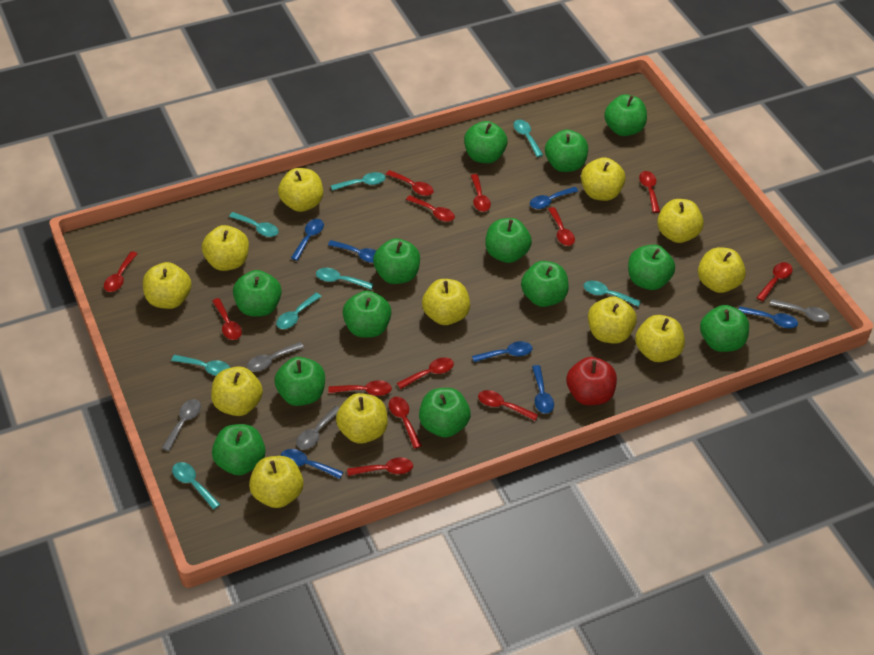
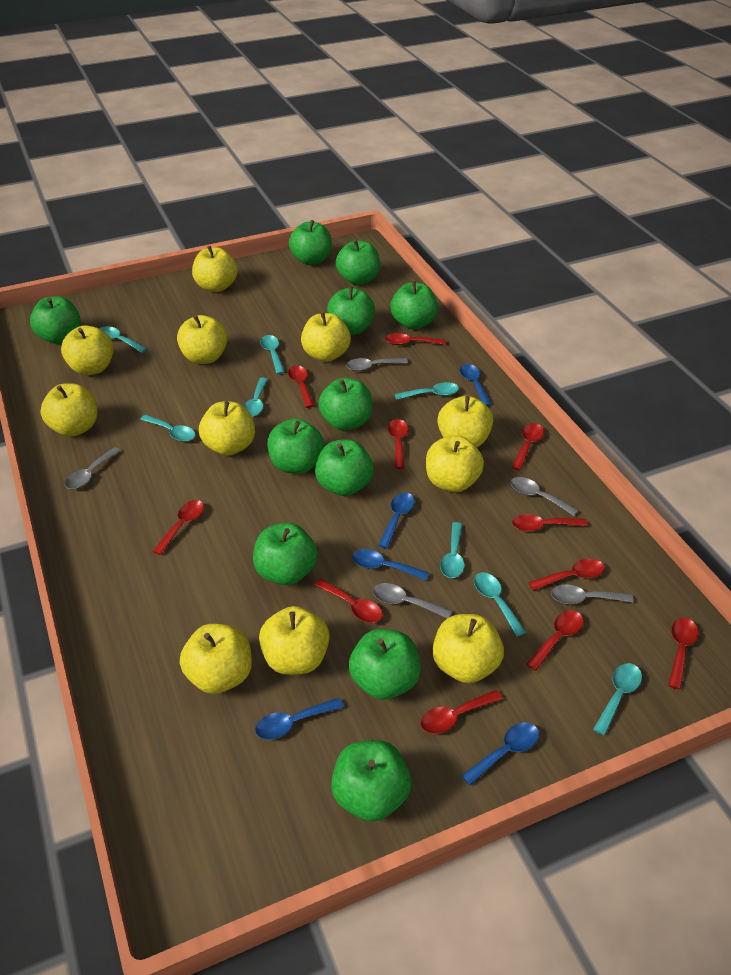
blue spoon: [280,449,343,479] [291,219,324,261] [328,240,376,263] [472,341,532,362] [530,187,578,209] [532,365,554,414] [739,306,798,328] = 7 -> [255,698,344,740] [352,549,429,580] [378,492,415,548] [460,364,492,406] [461,723,539,785] = 5
green apple: [212,424,266,475] [233,270,282,317] [274,357,325,406] [343,291,392,338] [373,238,420,284] [419,388,471,438] [464,121,508,163] [485,218,532,263] [521,261,569,307] [545,130,588,172] [604,94,647,136] [628,244,675,290] [700,305,749,352] = 13 -> [30,296,81,344] [253,523,318,585] [267,418,324,474] [289,220,332,265] [315,439,374,496] [318,378,372,431] [327,287,375,335] [331,740,411,822] [336,240,380,285] [349,629,421,700] [390,281,438,329] = 11
grey spoon: [162,399,201,451] [247,342,304,372] [296,406,340,450] [770,299,830,322] = 4 -> [65,447,121,489] [346,358,408,371] [373,583,452,618] [511,477,578,516] [551,584,633,604] = 5
red apple: [566,357,617,405] = 1 -> none = 0
red spoon: [104,251,138,292] [212,298,242,340] [328,380,392,396] [347,458,413,476] [386,170,434,196] [389,397,422,449] [397,357,454,389] [406,195,455,222] [471,174,491,212] [478,390,538,421] [548,207,575,246] [639,171,660,213] [756,262,793,301] = 13 -> [153,500,204,555] [288,365,314,408] [314,579,383,623] [385,333,446,345] [388,419,408,469] [420,690,503,734] [512,423,544,470] [512,514,587,532] [526,610,583,671] [528,559,605,591] [668,618,698,690] = 11
yellow apple: [143,262,191,309] [202,225,249,271] [211,366,263,416] [249,456,304,508] [278,168,323,212] [336,393,388,444] [422,279,470,325] [581,157,626,201] [588,297,637,344] [635,315,685,362] [657,199,704,243] [698,247,746,293] = 12 -> [40,383,97,437] [61,325,114,375] [177,315,227,364] [180,624,252,694] [192,246,238,292] [199,401,255,456] [259,606,330,675] [301,312,351,362] [426,436,484,492] [432,614,504,683] [437,396,493,448] = 11

